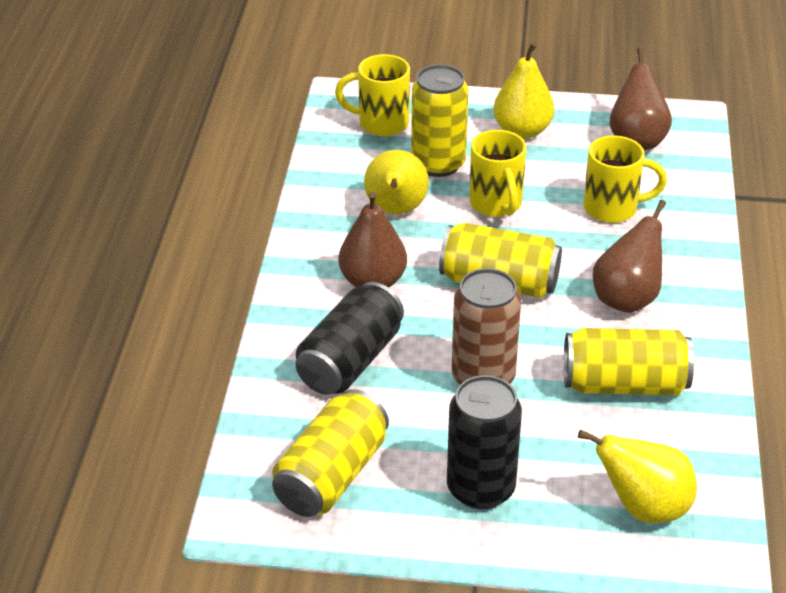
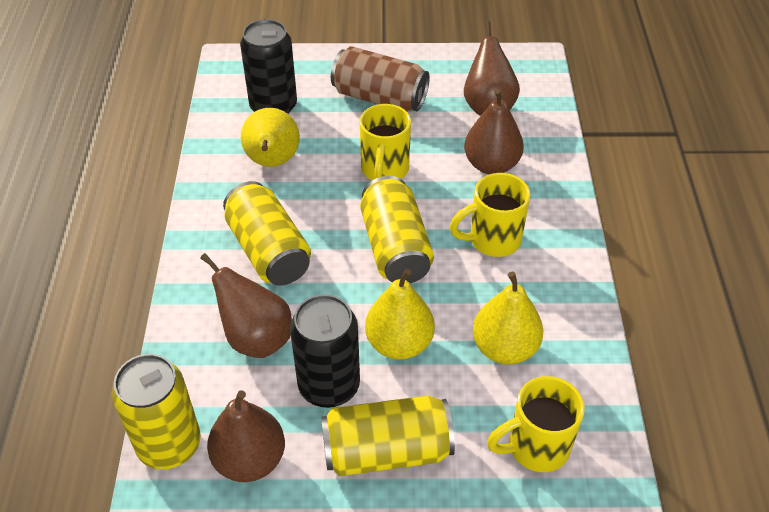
brown pear: [338,192,407,288] [592,200,666,313] [610,47,672,150] = 3 -> [200,253,292,358] [207,390,285,482] [464,21,520,116] [464,89,524,174] = 4

